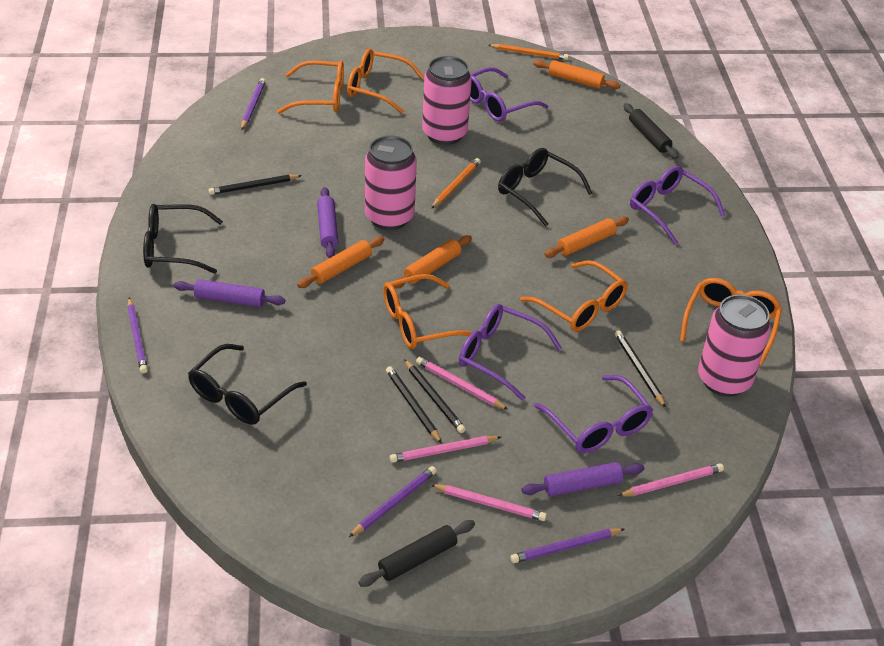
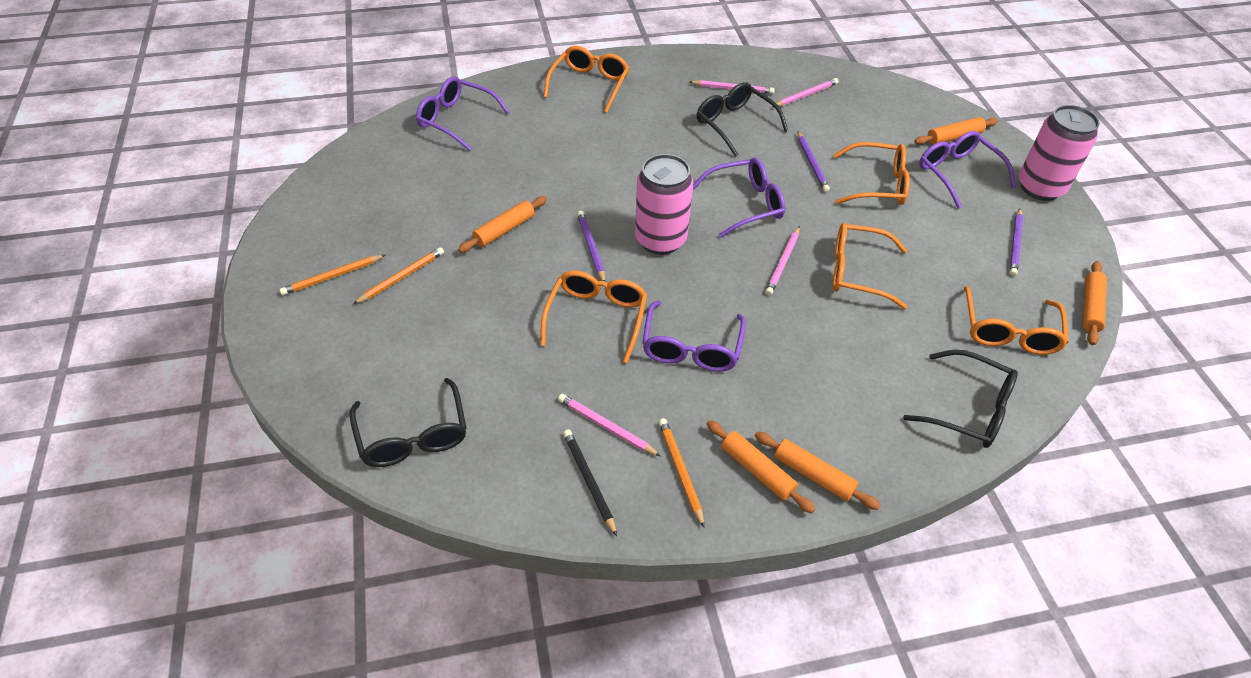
black pencil: [208,175,302,195] [386,366,442,444] [404,359,466,433] [615,331,666,408] = 4 -> [563,430,617,536] = 1
black rolling pin: [359,520,475,587] [624,103,679,159] = 2 -> none = 0
orange pencil: [431,158,481,209] [488,44,569,60] = 2 -> [279,255,385,295] [353,247,444,304] [659,418,704,527] = 3
orange rolling pin: [297,236,384,288] [393,235,472,288] [533,60,620,89] [544,216,629,258] = 4 -> [458,196,547,253] [707,420,815,513] [755,431,880,510] [914,117,998,145] [1083,261,1107,345] = 5
pink can: [365,135,417,230] [422,56,472,145] [698,294,771,397] = 3 -> [635,154,693,255] [1019,105,1100,201] = 2
purple pencil: [127,298,148,373] [241,78,266,130] [349,466,437,537] [510,528,625,563] = 4 -> [577,211,605,282] [797,131,830,192] [1010,208,1023,276] = 3
purple rolling pin: [174,279,285,307] [317,187,338,258] [522,462,645,496] = 3 -> none = 0

